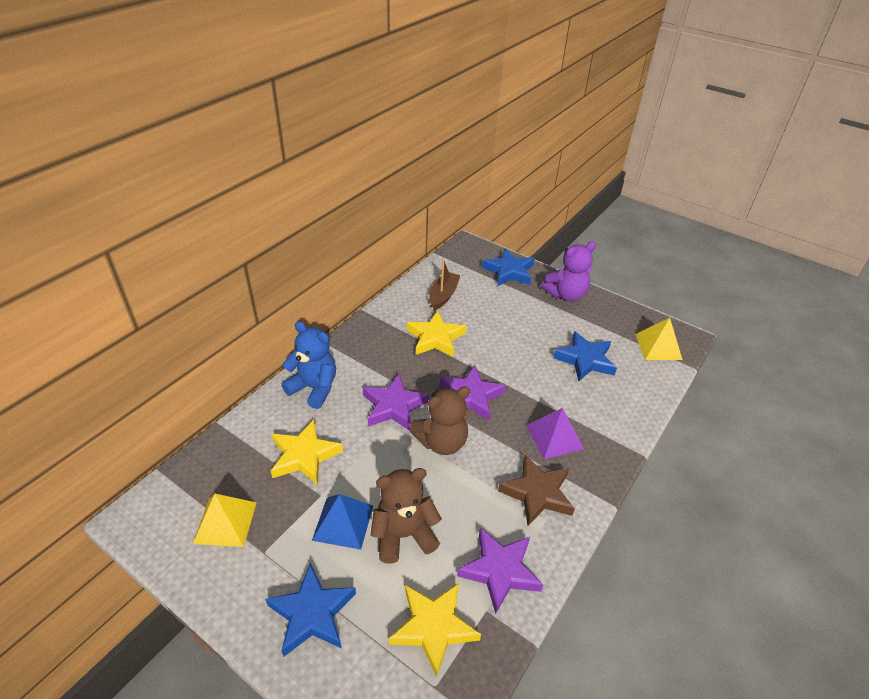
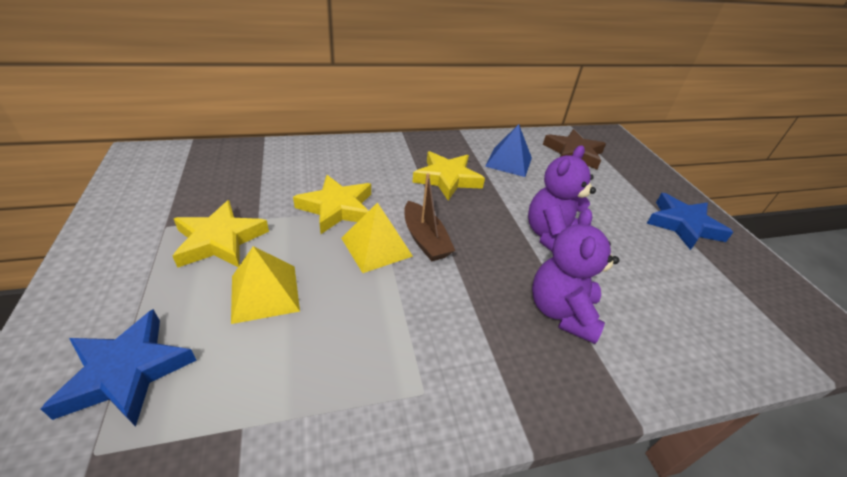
blue star: [265,563,356,657] [482,248,534,286] [553,331,617,381] = 3 -> [41,309,197,427] [647,193,733,250] = 2
blue teddy bear: [281,321,336,409] = 1 -> none = 0
brown teddy bear: [371,468,442,564] [410,387,470,455] = 2 -> none = 0
purple pyramid: [526,408,584,459] = 1 -> none = 0
purple star: [363,373,429,431] [440,365,506,421] [457,528,543,614] = 3 -> none = 0
purple teddy bear: [541,242,596,301] = 1 -> [528,145,596,251] [532,208,619,344] = 2

